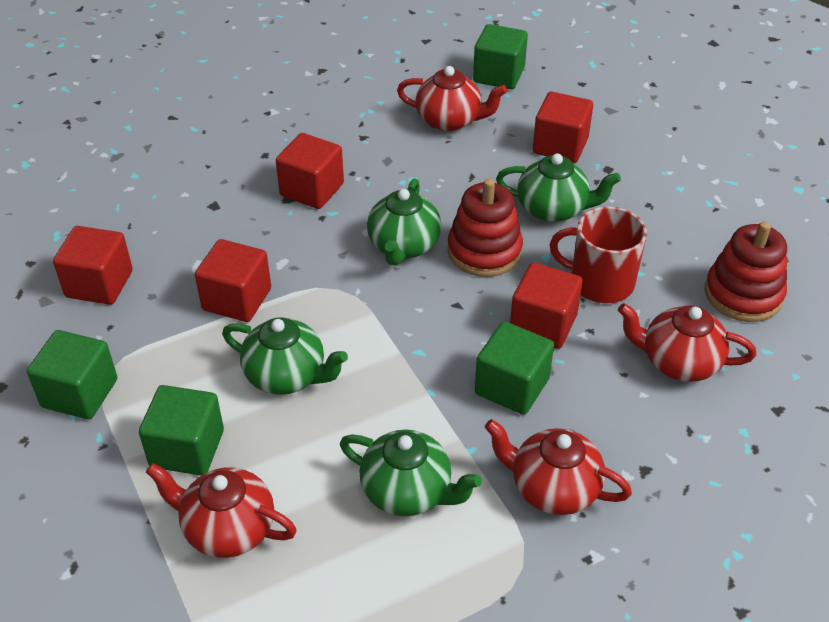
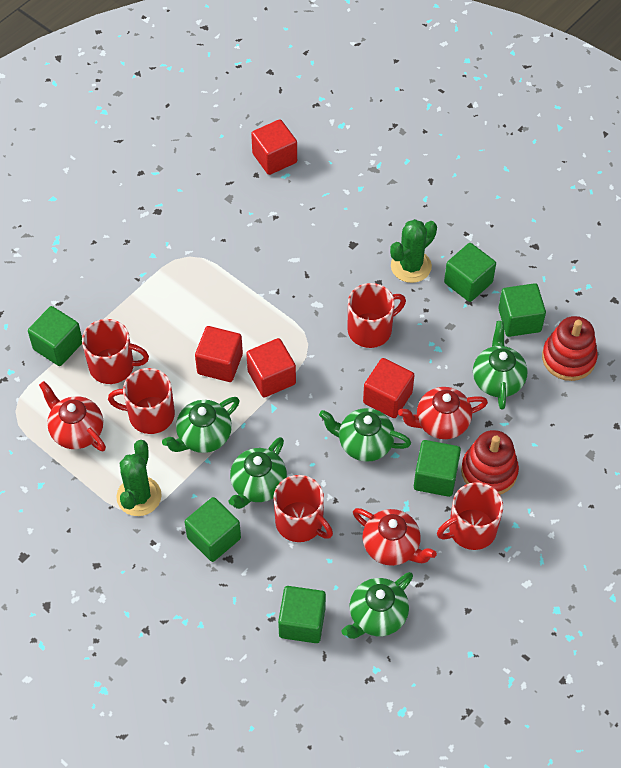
green cactus: none = 0 -> [116,440,162,516] [390,219,437,283] = 2
green cube: [27,330,117,419] [139,385,224,476] [473,24,528,89] [475,321,554,415] = 4 -> [28,306,82,366] [185,497,241,562] [278,586,326,643] [414,440,461,497] [444,243,496,302] [498,283,546,337] = 6
green teapot: [222,317,348,395] [340,430,482,516] [367,179,442,266] [496,153,621,222] = 4 -> [162,397,240,453] [229,437,287,509] [319,408,411,462] [341,572,413,639] [473,321,528,410] = 5
red cube: [53,226,133,305] [195,239,271,322] [276,133,344,209] [510,262,583,349] [533,92,593,163] = 5 -> [195,326,243,382] [246,338,296,397] [251,119,297,175] [363,358,415,418] = 4
red mug: [550,206,647,303] = 1 -> [82,319,149,384] [108,368,175,434] [273,475,333,542] [347,283,406,348] [437,482,503,550] = 5
red teapot: [146,463,297,558] [397,66,507,131] [485,419,632,515] [618,303,756,382] = 4 -> [39,381,106,451] [353,508,437,566] [398,387,488,439] = 3

